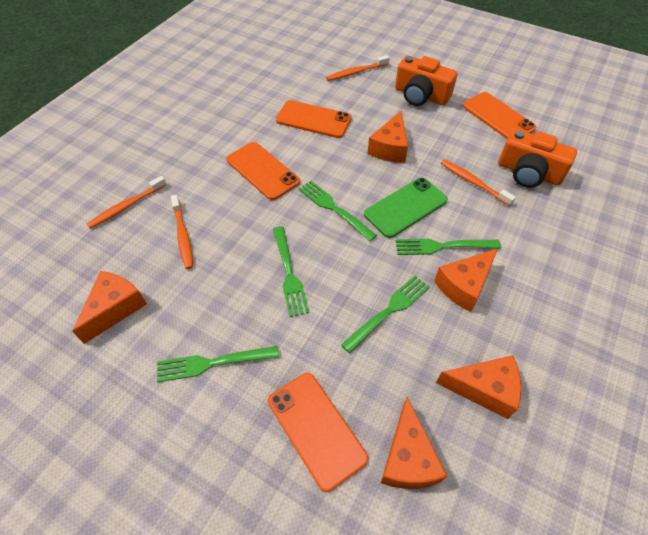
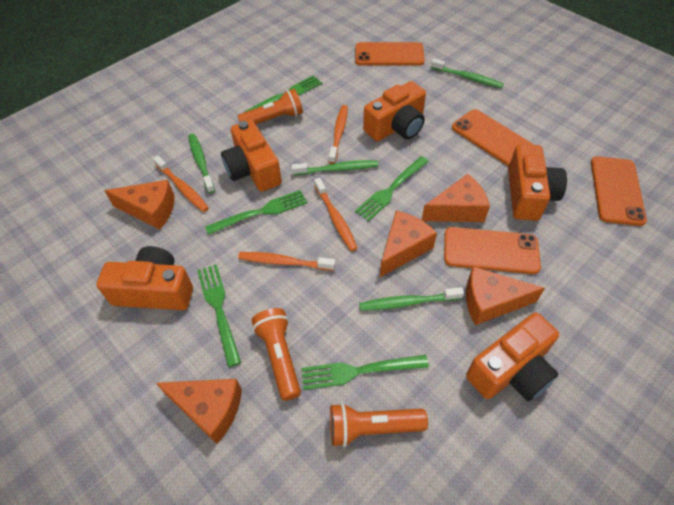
green phone: [364,178,448,238] = 1 -> none = 0
green toothbrush: none = 0 -> [188,133,215,194] [292,160,379,175] [359,287,464,311] [431,58,504,88] = 4
orange camera: [395,56,457,106] [498,129,577,188] = 2 -> [96,246,193,310] [221,120,282,192] [363,81,426,141] [466,312,559,401] [508,144,567,221] = 5
orange flashlight: none = 0 -> [237,89,303,124] [252,308,301,401] [330,403,428,447] = 3

